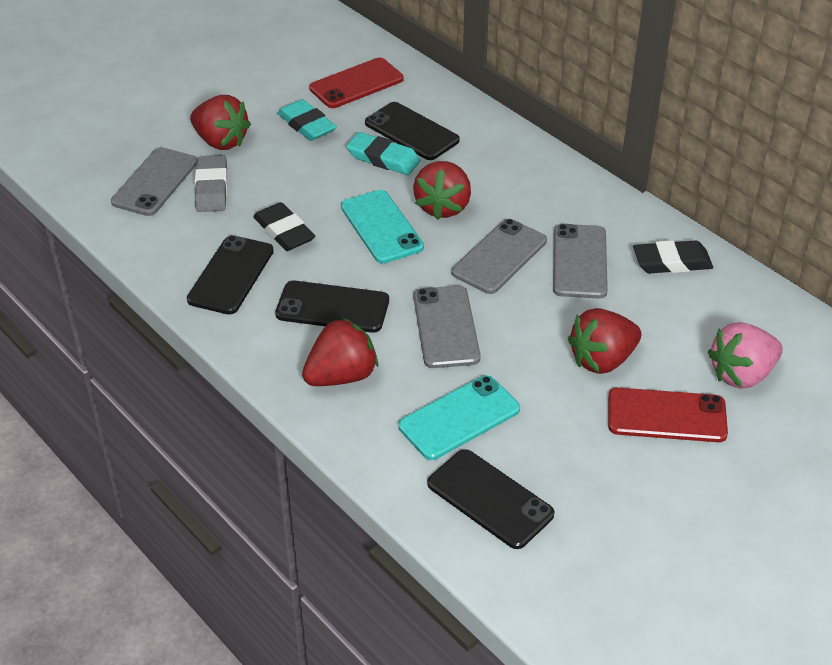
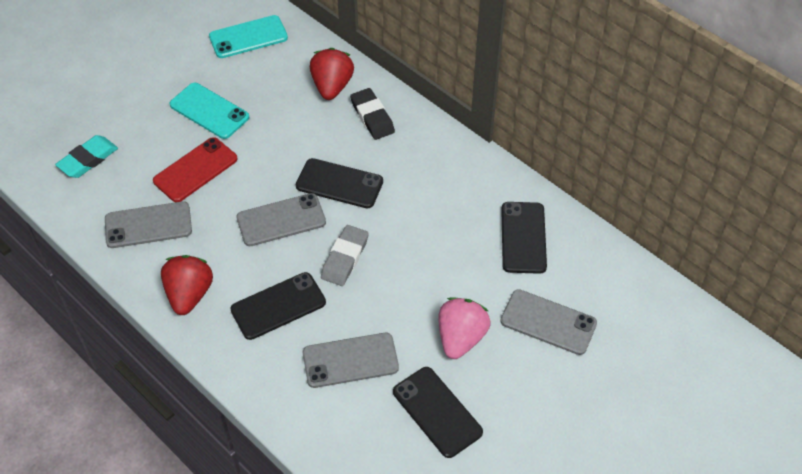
black eraser: [253,202,315,251] [633,240,713,273] = 2 -> [350,88,395,140] = 1
red phone: [309,58,404,108] [608,387,728,442] = 2 -> [153,137,238,202] = 1
red strawberry: [190,95,251,150] [302,317,378,386] [413,161,471,220] [568,308,641,374] = 4 -> [161,255,213,315] [310,48,354,100] = 2
turquoise eraser: [277,99,337,141] [346,132,420,175] = 2 -> [55,135,118,178] = 1

